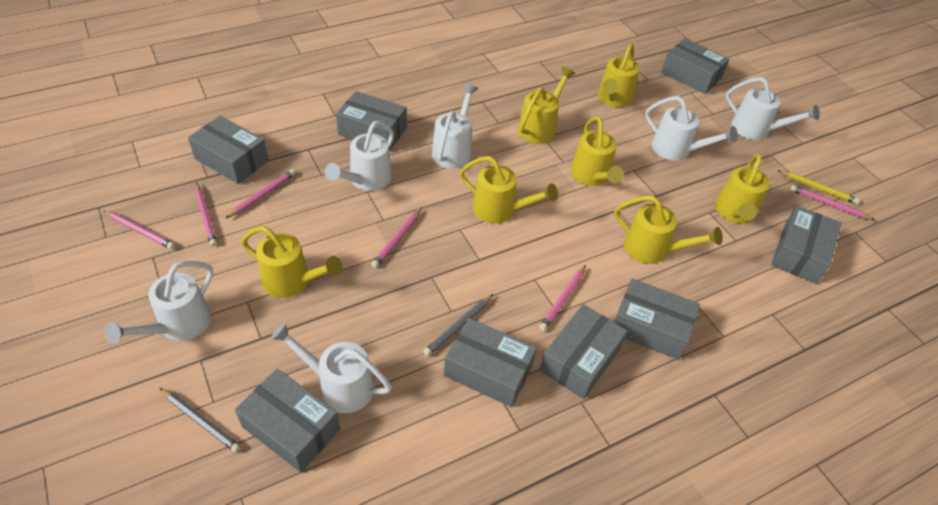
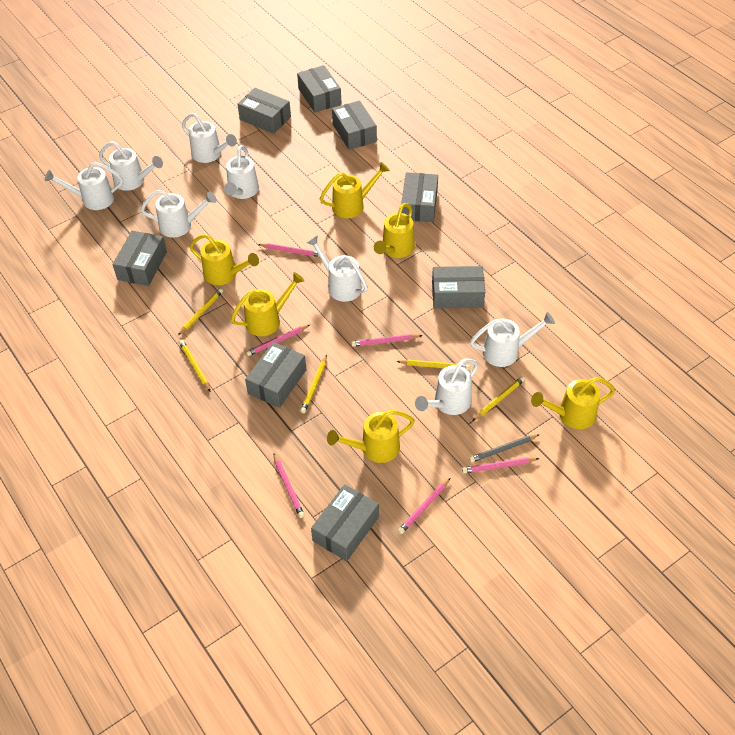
grey pencil: [160,388,241,453] [423,294,493,356] = 2 -> [469,434,540,463] = 1
white watering can: [104,261,213,344] [270,322,392,413] [325,121,394,191] [432,84,478,169] [645,96,738,161] [726,77,820,140] = 6 -> [45,162,123,210] [99,141,163,191] [141,190,217,238] [182,113,237,163] [224,145,259,199] [307,236,368,302] [415,358,478,415] [470,312,555,367] = 8
yellow pencil: [777,170,860,204] = 1 -> [178,288,223,335] [179,340,210,391] [300,355,327,413] [397,360,470,370] [472,376,525,421] = 5
yellow watering can: [241,226,343,298] [459,156,558,224] [518,66,575,144] [571,116,624,186] [598,44,640,107] [614,196,723,264] [715,153,770,224] = 7 -> [189,234,259,285] [231,272,304,336] [320,162,390,218] [327,410,415,463] [374,203,415,258] [531,377,615,429] = 6

